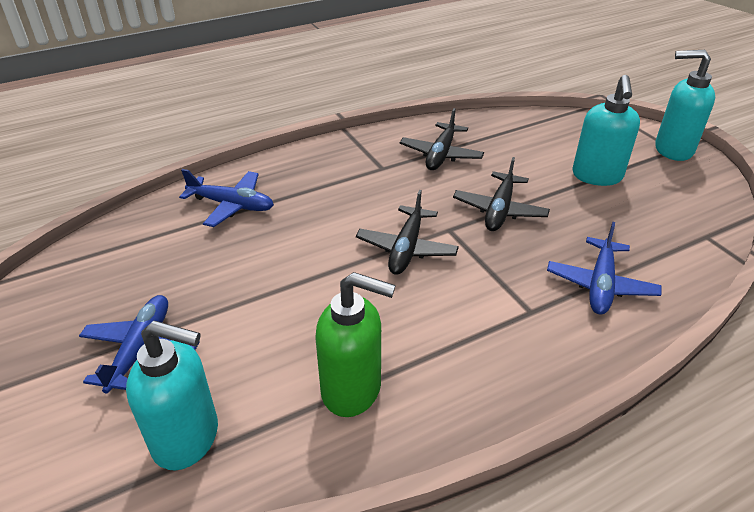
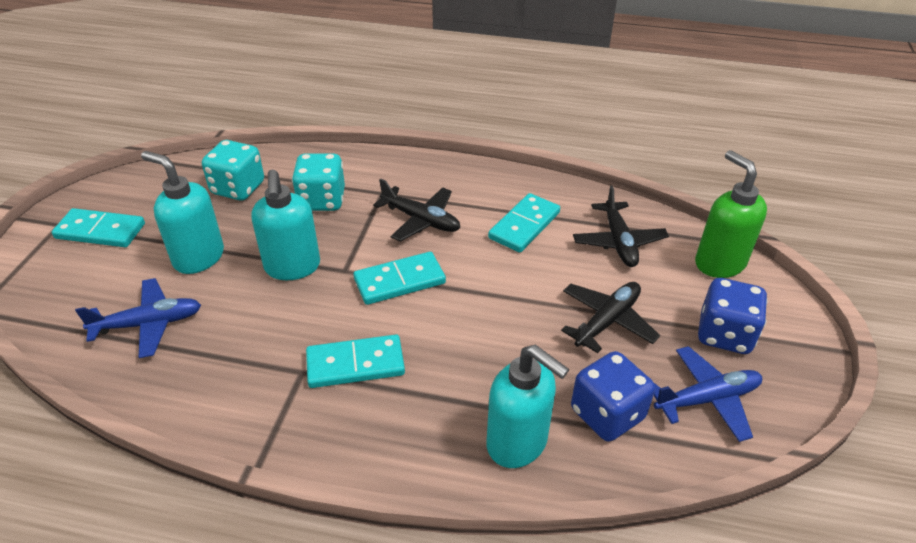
blue dice: none = 0 -> [571,351,655,442] [698,278,768,354] = 2
blue plane: [79,295,199,394] [179,169,274,227] [547,222,662,314] = 3 -> [75,278,201,358] [654,346,762,442] = 2
turquoise dice: none = 0 -> [202,140,264,201] [292,153,345,211] = 2
turquoise domino: none = 0 -> [52,208,145,247] [306,335,405,388] [353,252,446,305] [488,193,560,252] = 4

